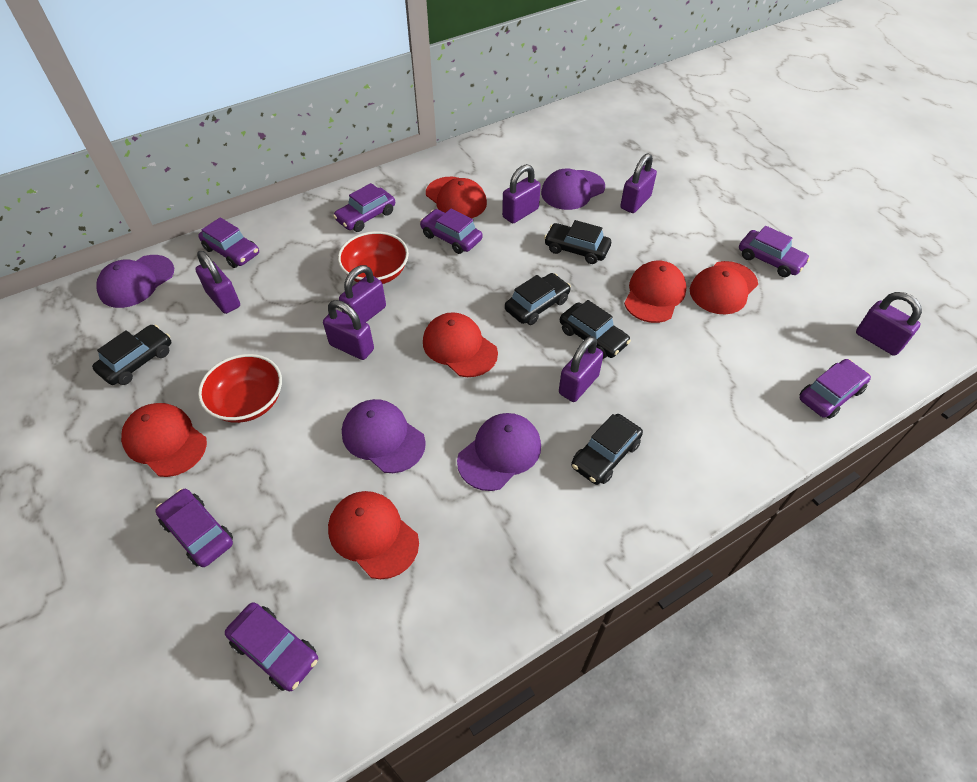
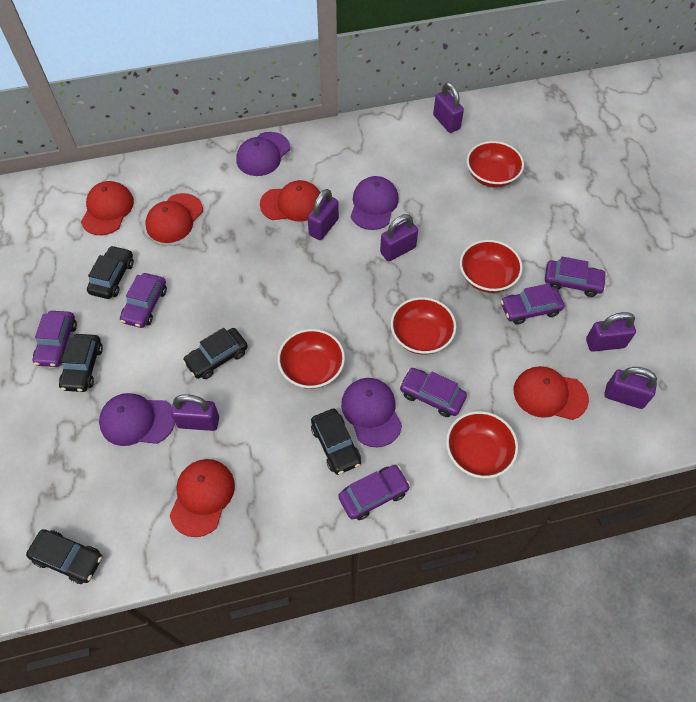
purple car: [155,489,233,567] [198,217,259,268] [225,602,318,691] [333,183,395,232] [420,209,482,254] [739,226,810,277] [800,359,871,419] = 7 -> [33,311,77,367] [120,273,167,328] [338,465,410,520] [399,368,467,417] [501,283,564,325] [545,257,607,297] = 6
purple padlock: [195,251,240,314] [323,300,374,360] [339,265,386,323] [502,164,541,223] [559,336,604,402] [620,153,657,213] [856,292,922,356] = 7 -> [171,394,219,431] [308,189,339,240] [380,214,418,261] [433,82,464,133] [586,312,636,352] [604,367,657,409] = 6
red bowl: [198,354,282,423] [338,231,409,284] = 2 -> [277,329,345,389] [391,297,456,355] [446,411,518,479] [460,240,523,293] [467,141,524,187] = 5
red cap: [121,403,207,477] [328,491,419,579] [423,312,498,377] [426,177,487,219] [624,260,687,323] [690,261,758,314] = 6 -> [81,181,134,235] [146,193,203,243] [170,459,235,537] [260,180,320,221] [514,366,589,420] = 5

